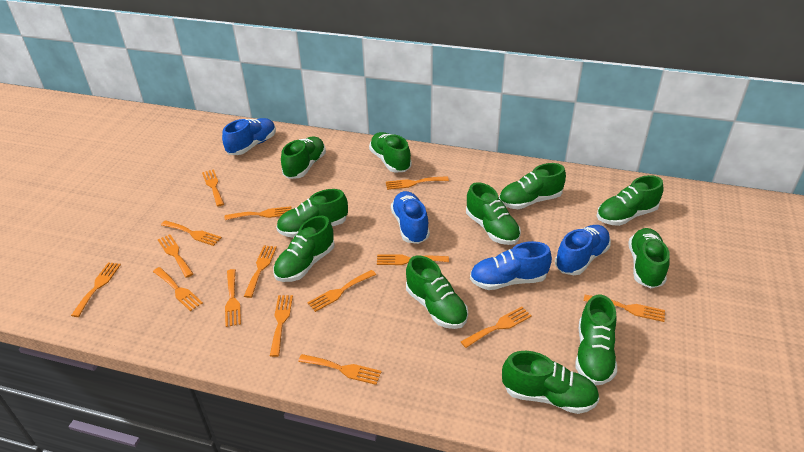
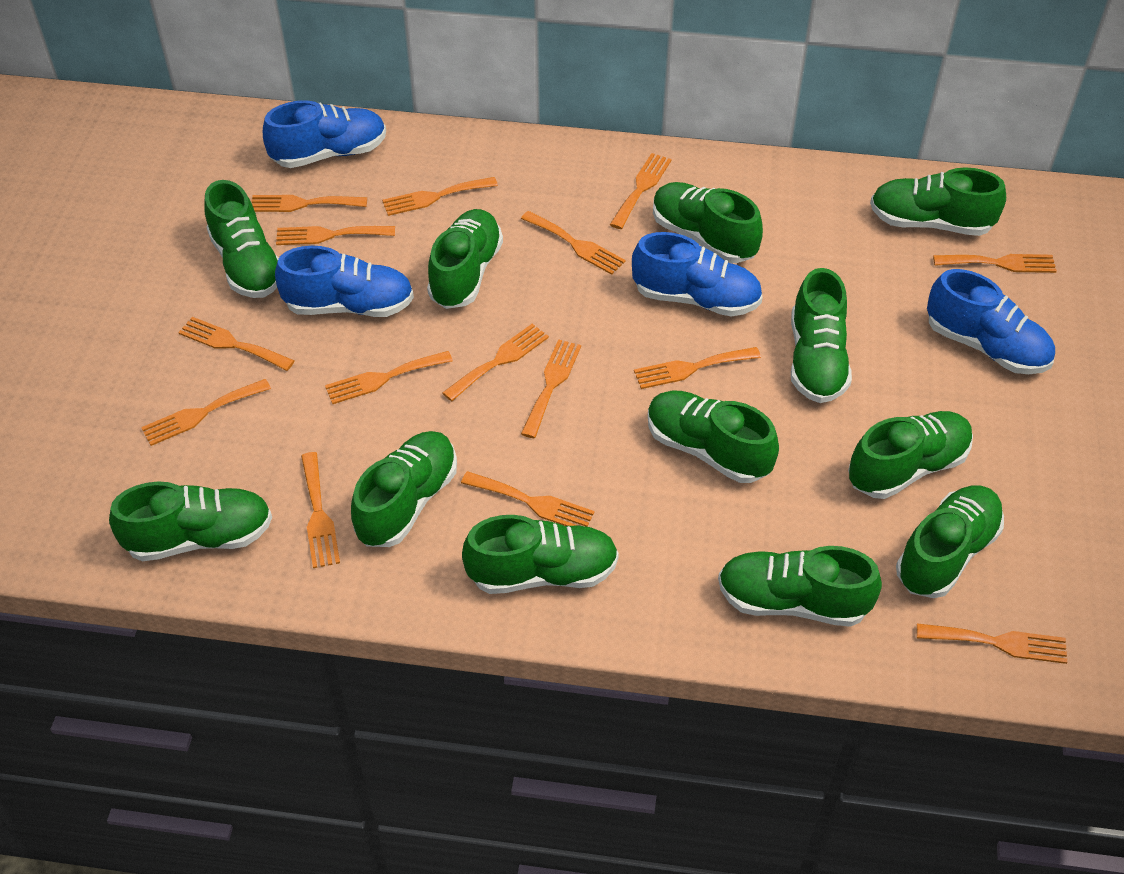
green shoe: [273,216,334,282] [276,189,348,238] [281,137,326,179] [369,132,412,173] [406,256,468,329] [466,182,521,245] [499,163,566,209] [502,351,600,414] [575,294,617,385] [597,175,663,226] [629,228,670,288] = 11 -> [109,481,272,561] [204,180,279,298] [351,431,457,547] [427,209,503,309] [462,515,619,594] [648,390,779,483] [653,182,763,263] [718,546,882,627] [791,268,852,403] [848,411,973,499] [870,167,1006,236] [896,485,1004,598] = 12

